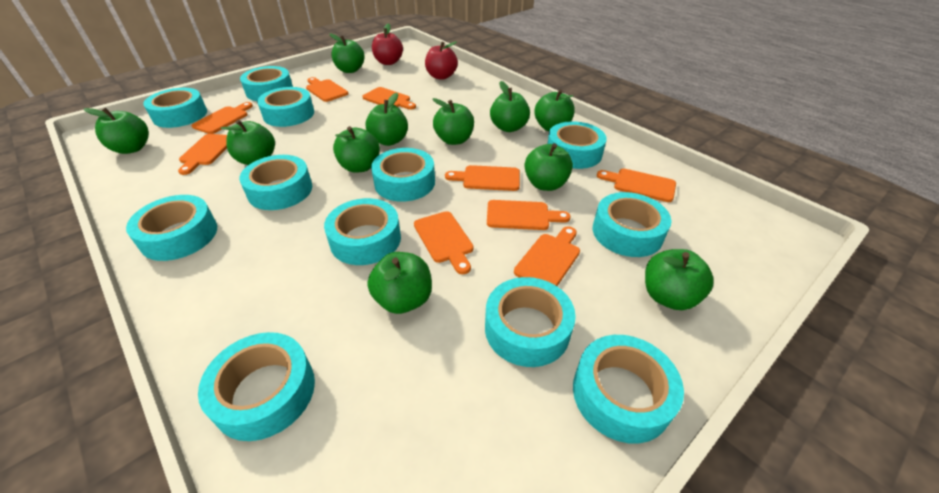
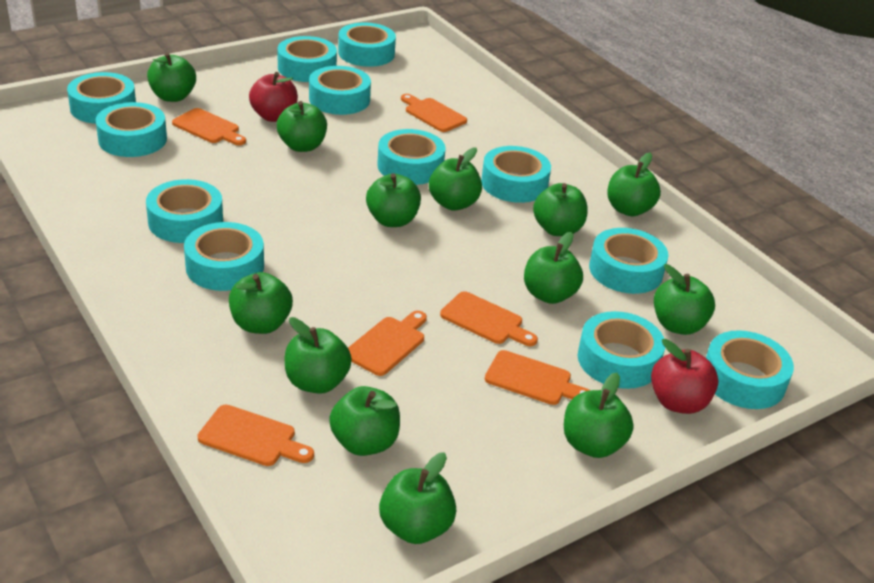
green apple: [84,108,149,154] [221,120,275,165] [330,34,365,73] [333,126,380,173] [366,93,408,146] [368,252,432,314] [433,98,474,145] [490,81,530,132] [524,143,573,191] [534,89,575,131] [645,249,714,310] = 11 -> [147,52,196,102] [229,272,293,334] [277,101,327,152] [285,317,352,394] [329,386,400,456] [366,173,421,227] [379,452,456,544] [429,147,482,211] [524,232,583,304] [533,183,587,236] [564,373,634,458] [607,153,661,216] [654,264,715,335] = 13
orange cutting board: [178,134,227,175] [191,102,253,134] [306,77,348,102] [362,87,416,110] [414,211,474,274] [445,165,520,191] [487,200,571,230] [514,227,580,286] [597,169,676,202] = 9 -> [172,108,246,145] [197,405,314,466] [348,311,427,376] [401,94,467,132] [440,291,538,346] [485,350,590,405] = 6

